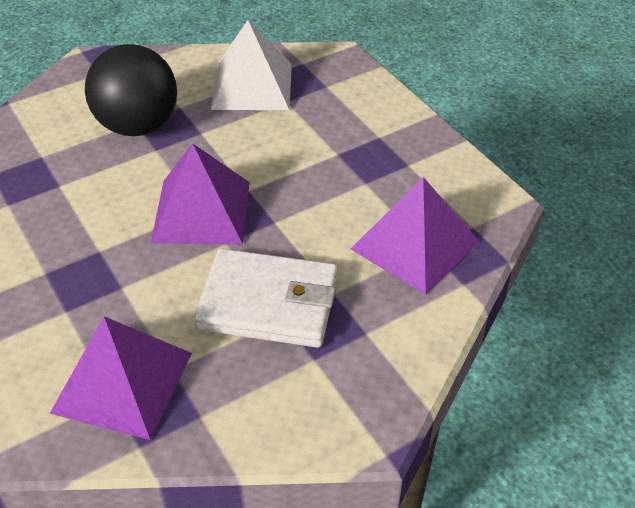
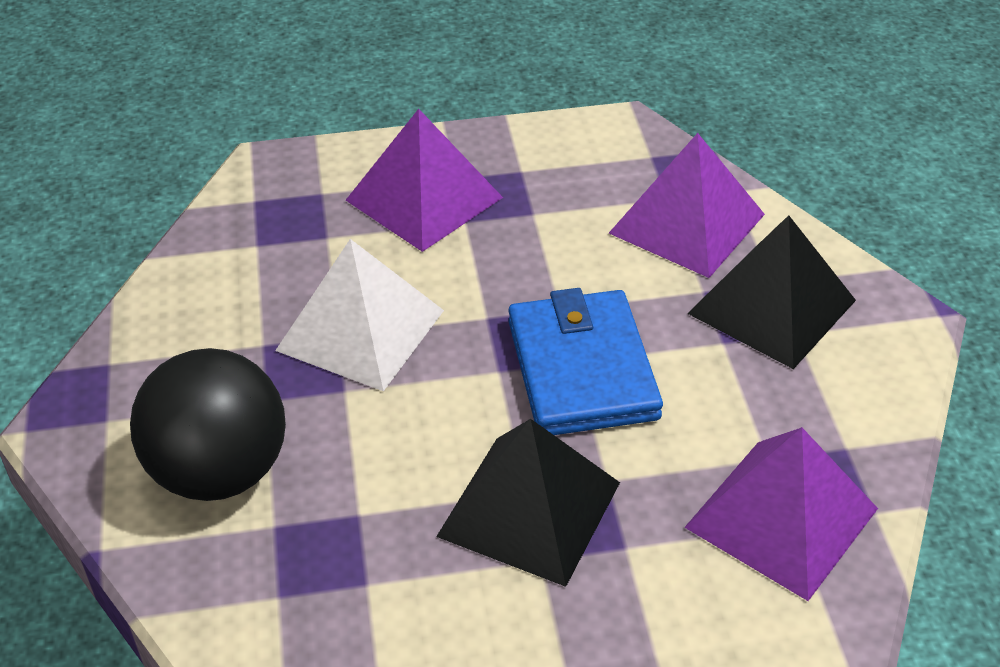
black pyramid: none = 0 -> [436,419,620,587] [687,215,856,369] = 2
blue wallet: none = 0 -> [508,288,663,435] = 1
white wallet: [194,249,338,348] = 1 -> none = 0

